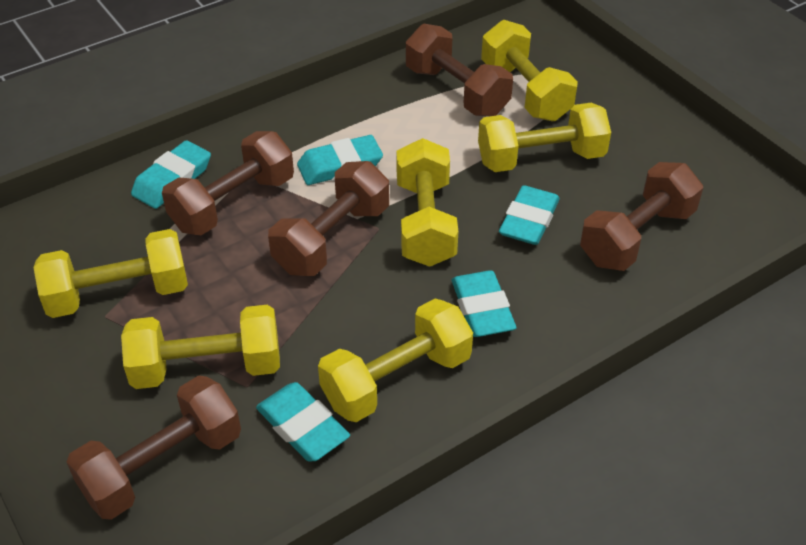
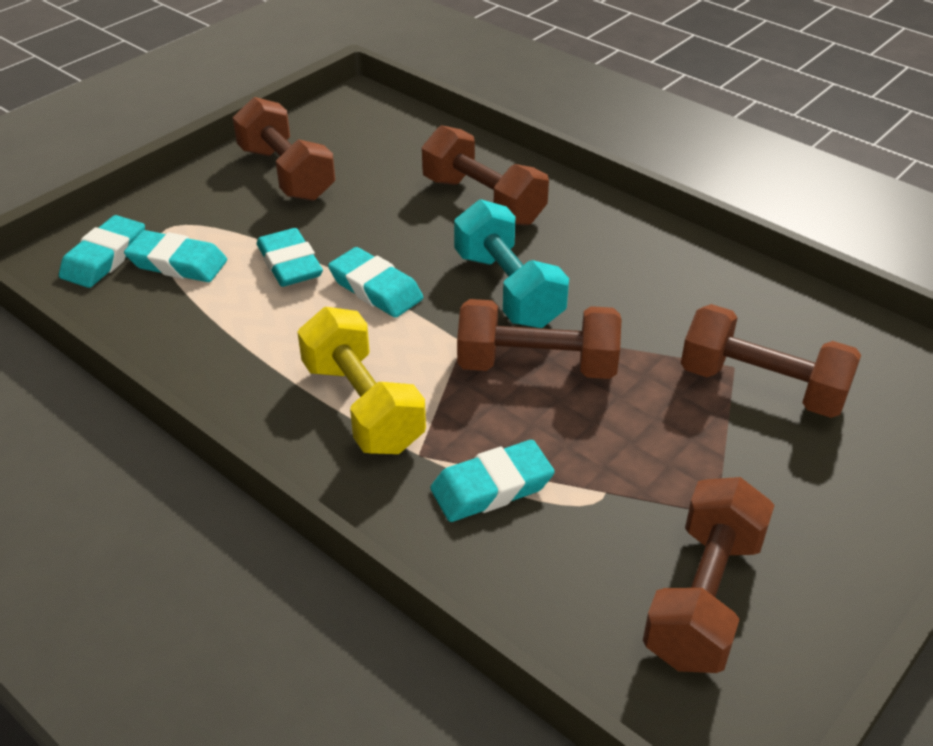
turquoise dumbbell: none = 0 -> [454,199,569,328] = 1
yellow dumbbell: [34,229,188,318] [121,305,280,389] [318,299,473,422] [397,138,458,267] [478,103,611,172] [481,20,578,121] = 6 -> [298,307,426,454] = 1

